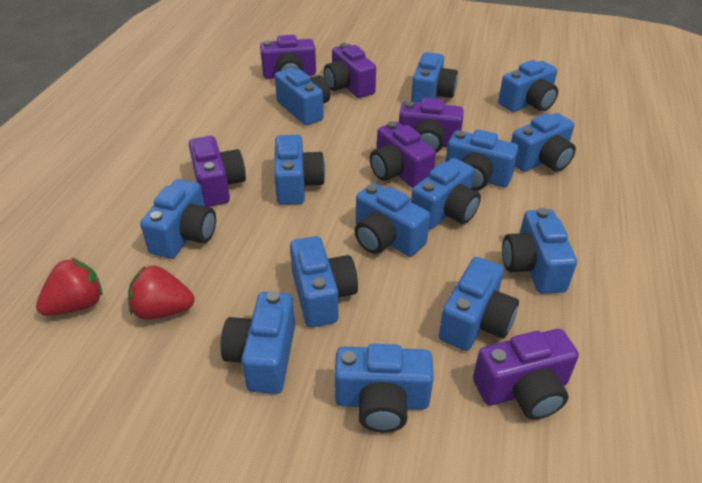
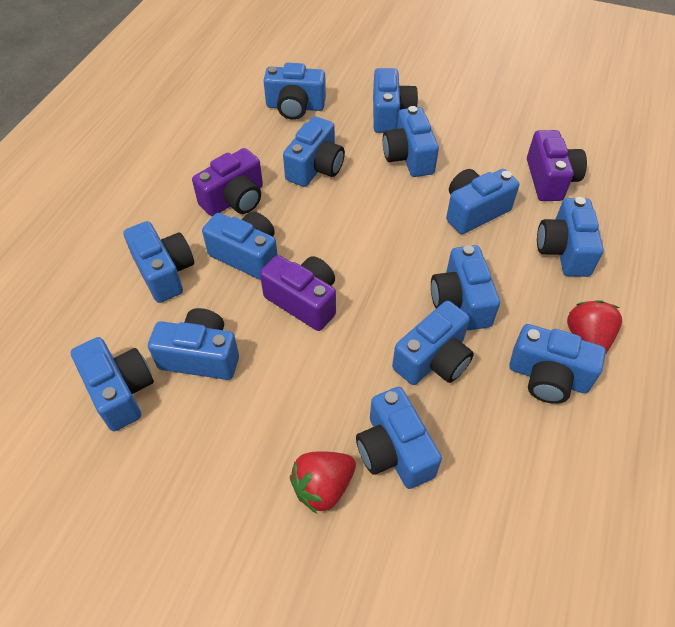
purple camera: [189,136,246,207] [260,35,316,79] [324,43,376,98] [370,121,436,188] [399,98,464,153] [473,329,579,420] = 6 -> [192,148,263,216] [260,255,336,331] [527,130,587,201] = 3

